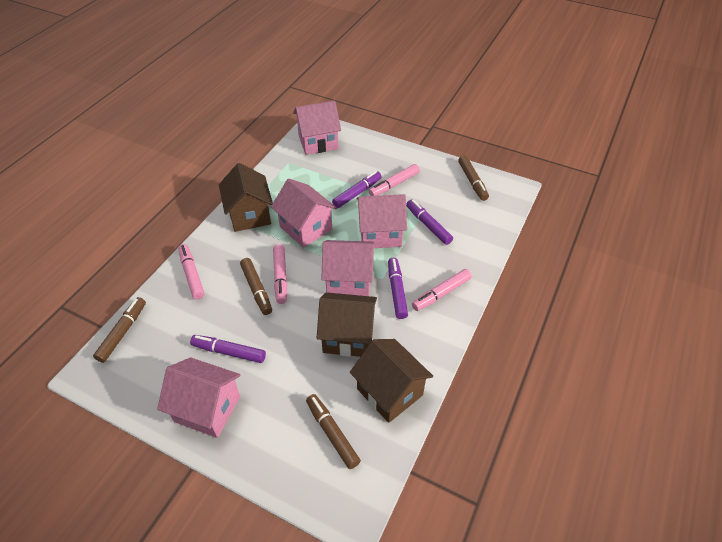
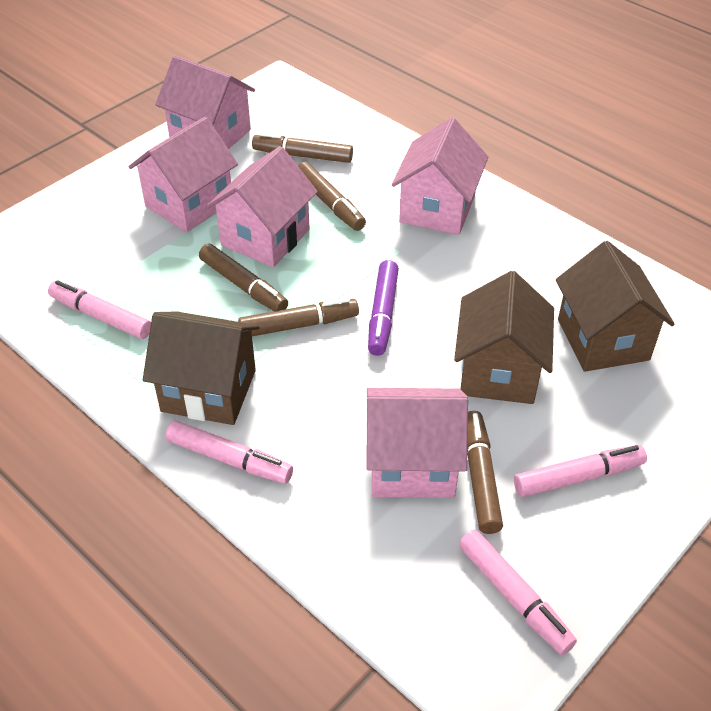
brown marker: [93,297,146,363] [240,258,272,315] [306,394,361,469] [458,156,489,201] = 4 -> [199,244,288,311] [238,298,359,336] [252,132,353,163] [298,162,366,231] [467,411,503,534] = 5
purple marker: [190,335,266,363] [332,171,382,208] [388,258,408,319] [406,200,453,245] = 4 -> [368,260,399,356] = 1

